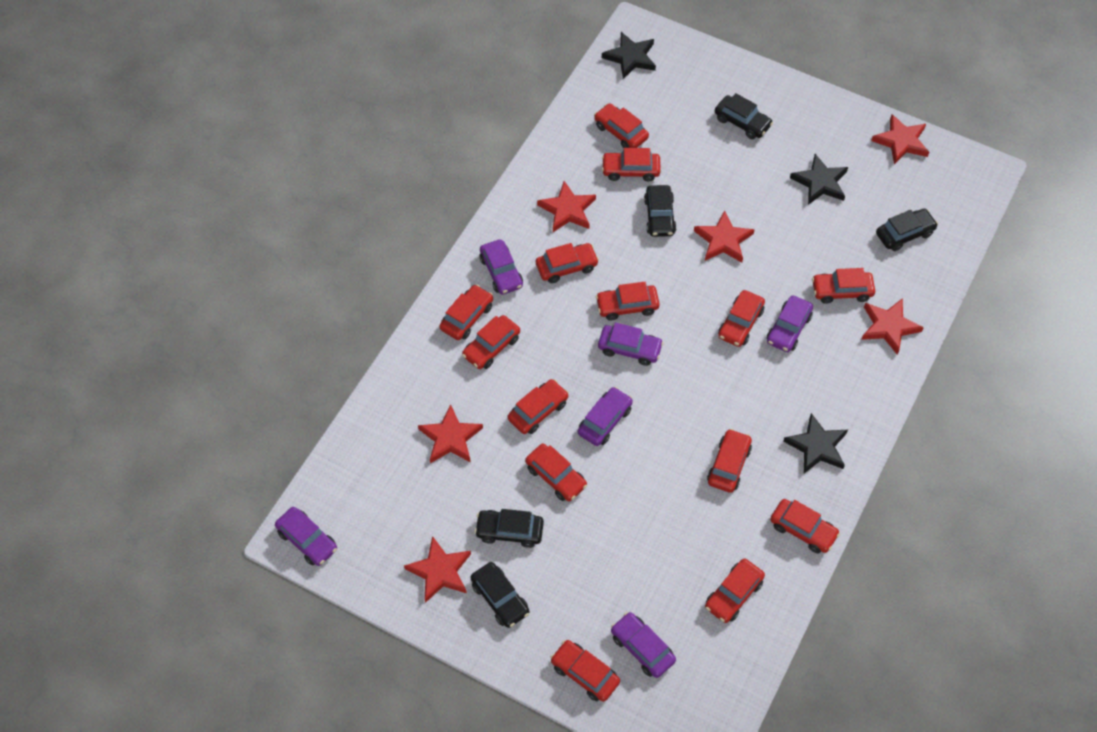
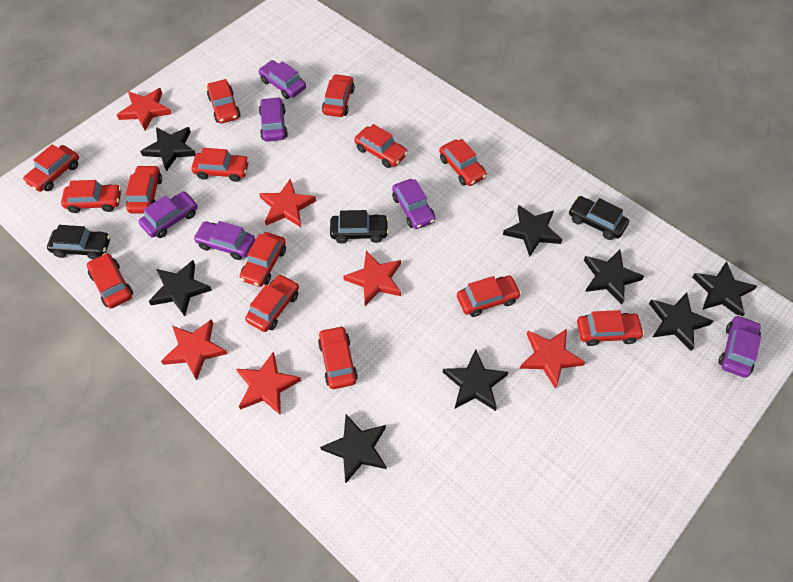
black car: [471,562,529,628] [475,509,544,548] [644,185,677,237] [715,93,773,139] [876,209,938,251] = 5 -> [47,225,110,260] [330,210,389,243] [569,196,629,240] = 3
black star: [602,32,656,79] [783,413,848,473] [790,154,848,205] = 3 -> [140,127,196,171] [148,260,212,316] [320,414,387,483] [443,349,508,411] [503,205,562,257] [584,250,644,304] [649,292,713,351] [692,261,757,317] = 8

